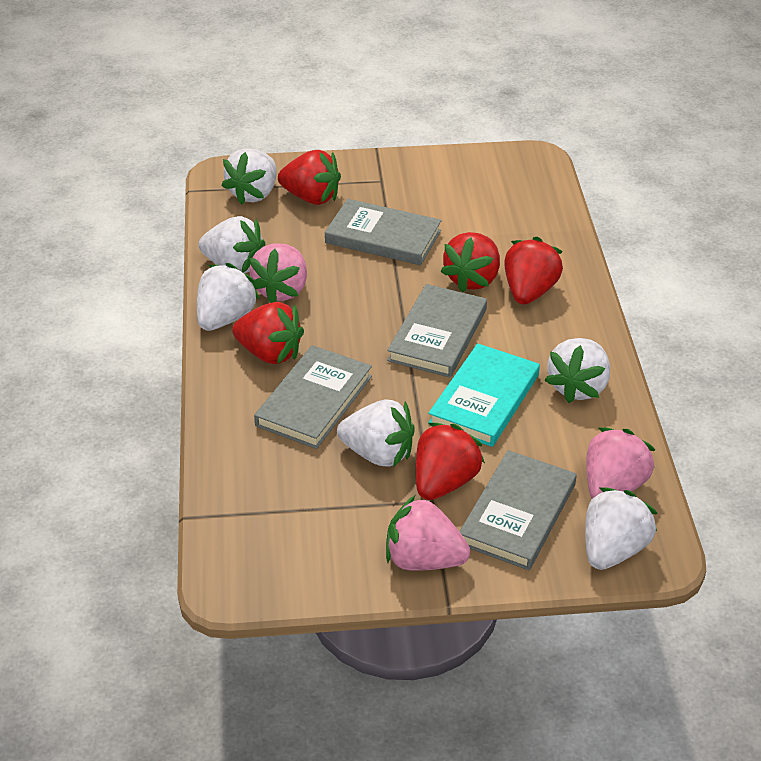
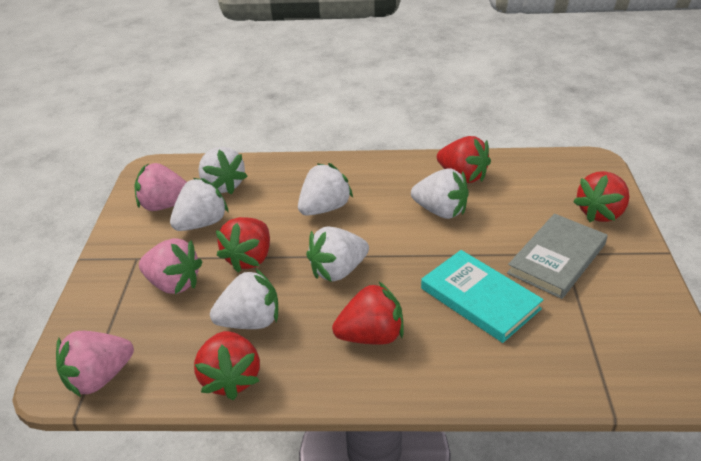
grey book: [254,345,372,449] [325,199,442,265] [387,284,487,378] [459,450,577,570] = 4 -> [507,214,608,299] = 1

